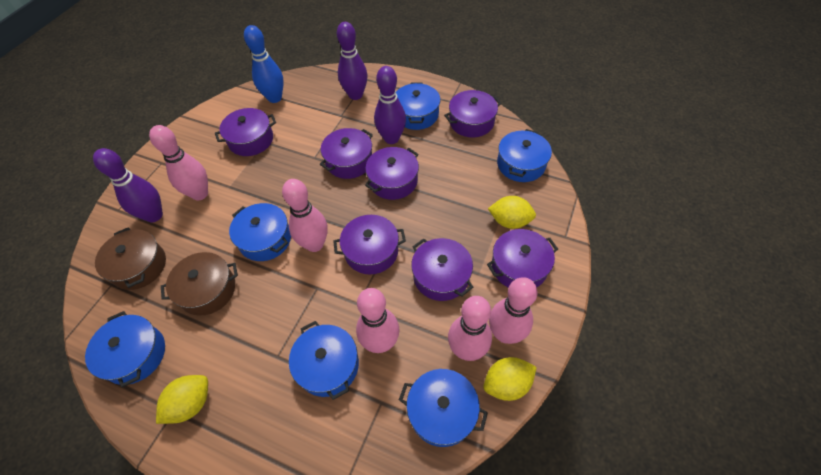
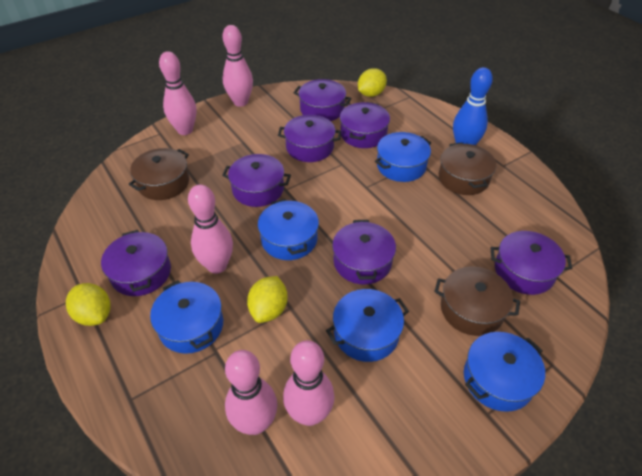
blue pot: [85,311,165,388] [229,203,291,261] [289,321,359,400] [396,82,440,130] [399,369,488,447] [497,129,552,182] = 6 -> [150,280,223,354] [258,199,319,260] [326,289,409,362] [375,132,431,182] [464,332,545,412] = 5
brown pot: [95,227,166,290] [161,252,238,315] = 2 -> [129,148,189,200] [434,266,520,336] [439,142,496,195] = 3
purple bowling pin: [93,148,163,222] [337,22,368,100] [374,66,406,144] = 3 -> none = 0

